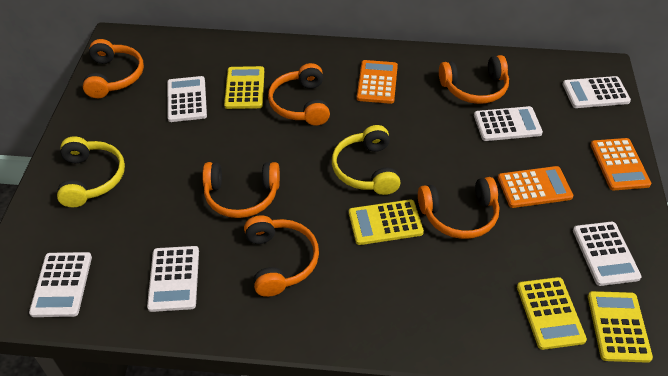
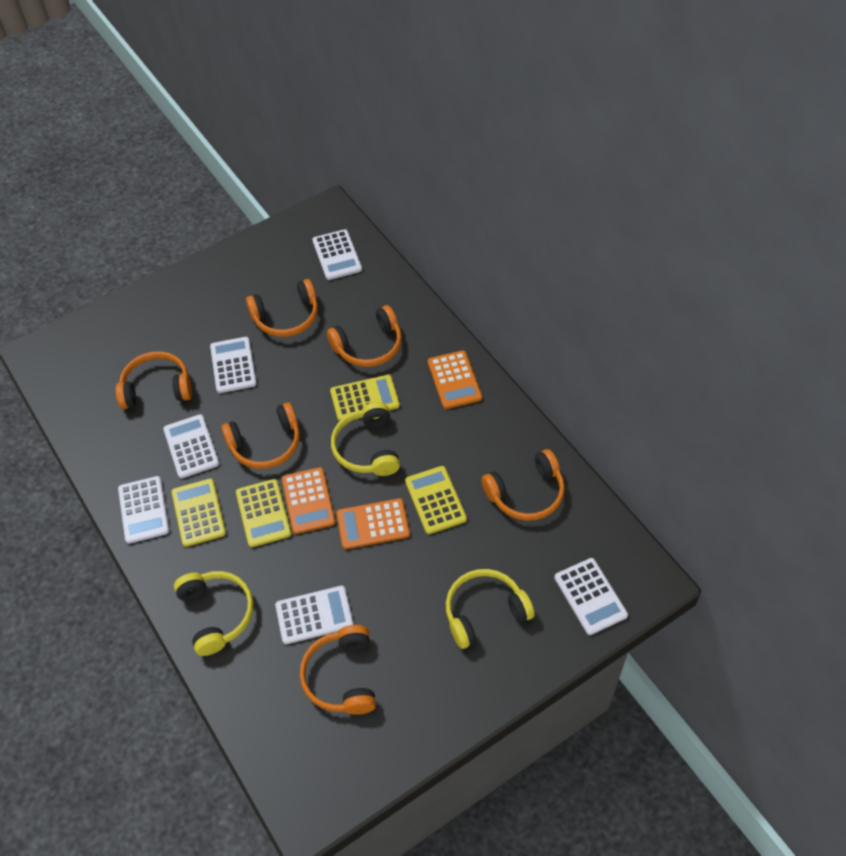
yellow headphones: [57,136,125,208] [332,125,400,195] = 2 -> [174,571,254,656] [331,402,400,476] [446,569,535,649] = 3

